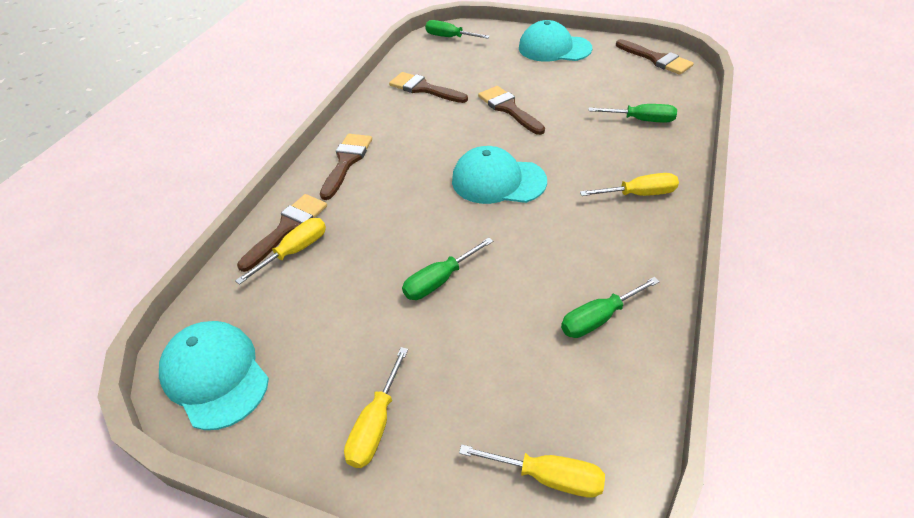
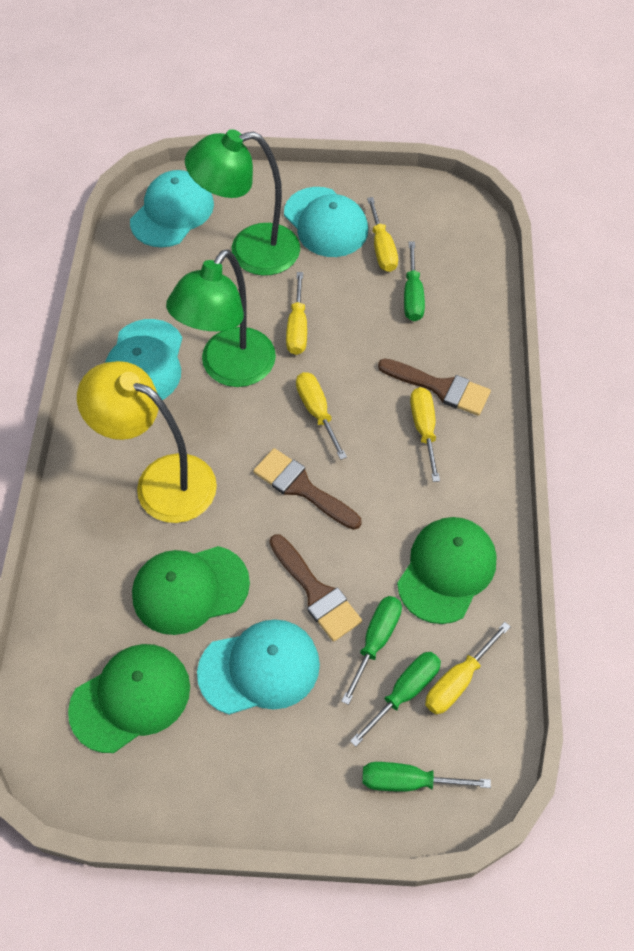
brown brush: [237,194,327,272] [320,134,372,200] [389,72,468,103] [478,86,545,135] [616,39,694,75] = 5 -> [253,448,362,530] [269,534,362,642] [378,358,491,416] = 3
green cap: none = 0 -> [68,644,190,753] [132,546,250,635] [397,517,497,624] = 3
green lamp: none = 0 -> [166,249,276,387] [185,129,300,276] = 2
turquoise cap: [159,321,269,430] [452,146,547,204] [519,20,592,62] = 3 -> [105,319,182,400] [130,170,214,247] [197,619,320,715] [284,187,368,257] = 4
yellow lamp: none = 0 -> [77,361,217,523] = 1
yellow screwdriver: [235,218,326,285] [344,347,408,468] [459,444,605,498] [580,173,679,196] = 4 -> [286,272,307,355] [296,372,347,460] [367,197,398,272] [410,387,440,482] [425,622,511,714] = 5

